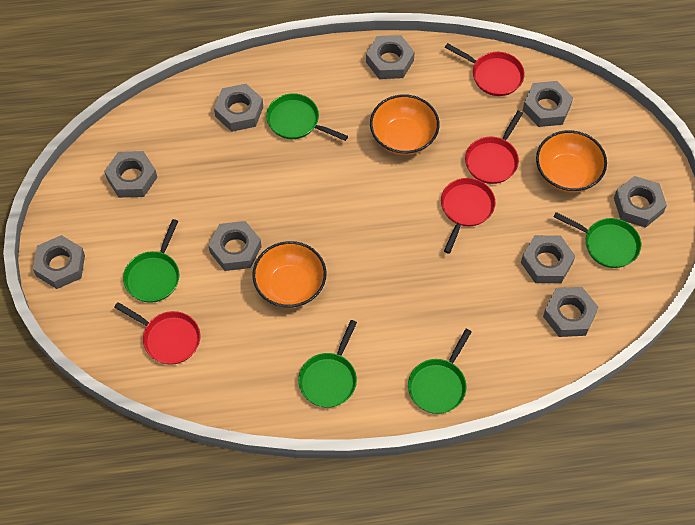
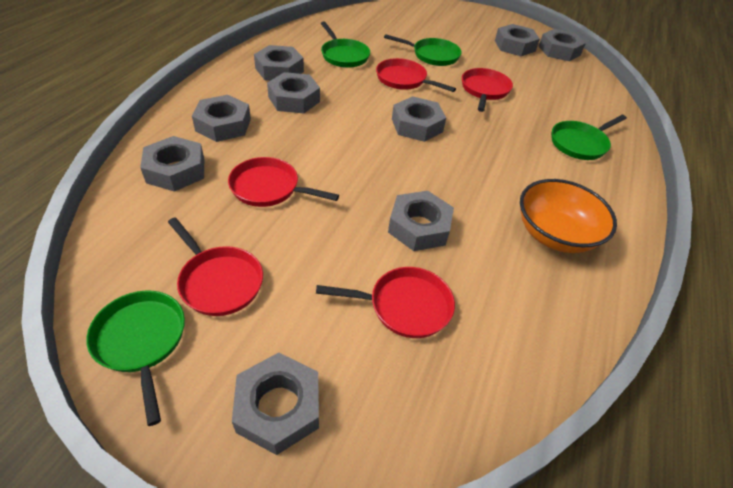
green pan: [123,219,179,303] [266,93,348,141] [298,320,357,408] [408,329,472,414] [553,212,641,268] = 5 -> [86,291,185,426] [321,22,370,68] [384,34,462,66] [552,115,627,160] = 4
orange bowl: [252,241,327,308] [370,94,440,155] [536,130,607,193] = 3 -> [520,179,617,253] = 1
red pan: [114,302,200,365] [441,178,495,254] [445,43,525,96] [465,111,523,184] = 4 -> [168,217,263,316] [228,157,339,207] [316,267,455,338] [376,58,456,92] [462,68,513,112] = 5

